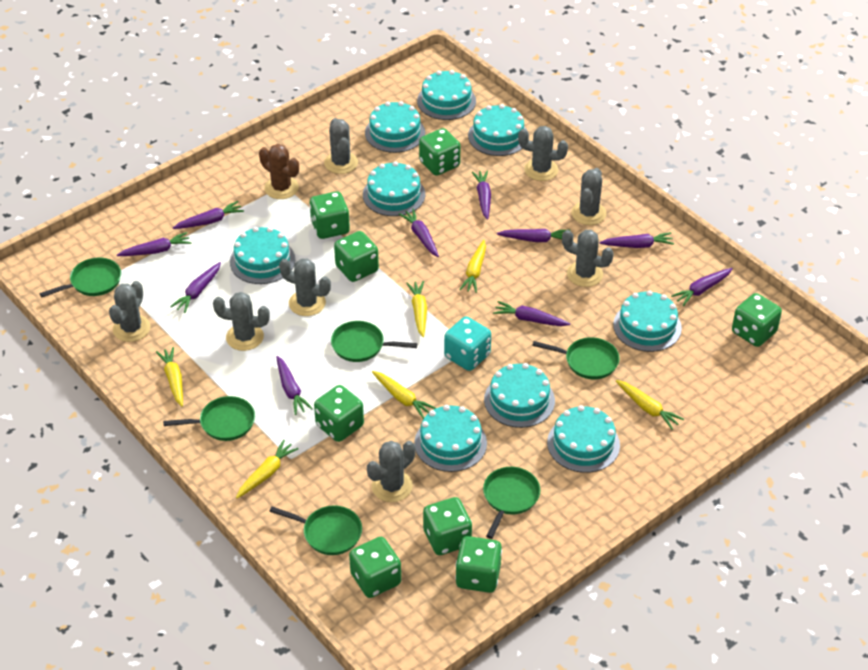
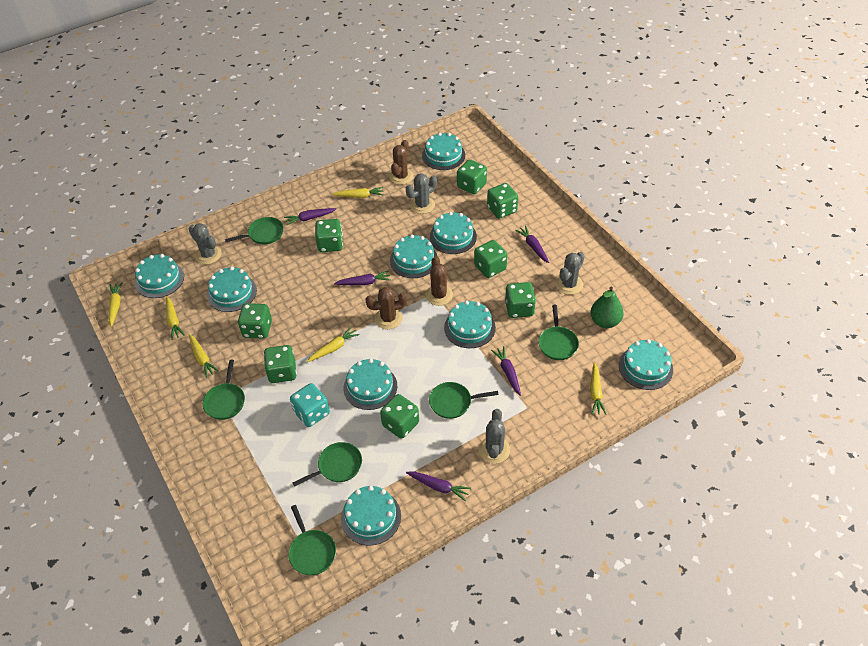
brown cactus: [259,144,299,199] = 1 -> [365,287,407,329] [389,140,414,185] [426,256,453,306] = 3
green pear: none = 0 -> [590,286,624,328] = 1
grey cactus: [109,281,151,342] [213,292,270,351] [279,259,331,316] [324,118,358,174] [367,441,416,502] [518,126,568,181] [562,230,614,287] [571,168,607,225] = 8 -> [189,223,221,264] [406,173,437,214] [479,409,510,464] [556,252,585,295] = 4
purple carrot: [117,232,191,256] [170,262,221,313] [173,201,244,229] [276,356,313,415] [399,209,439,257] [472,170,491,220] [493,301,570,326] [497,229,571,242] [599,232,674,248] [671,268,733,306] = 10 -> [284,208,336,225] [334,271,391,285] [406,471,471,501] [491,346,521,396] [515,226,549,263] = 5

